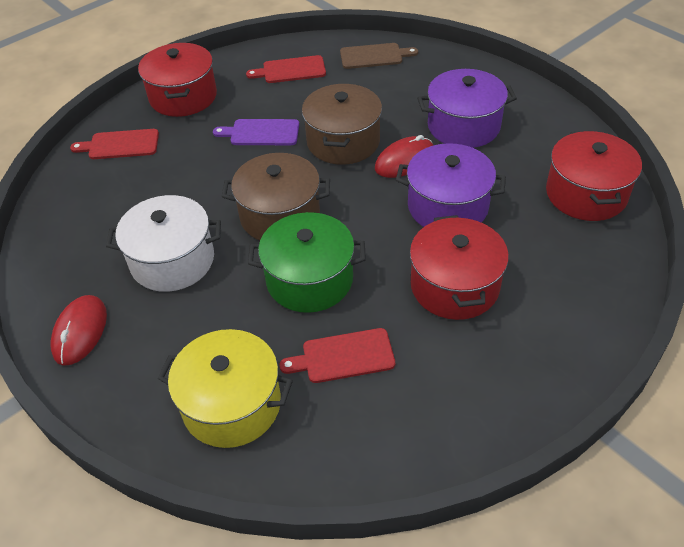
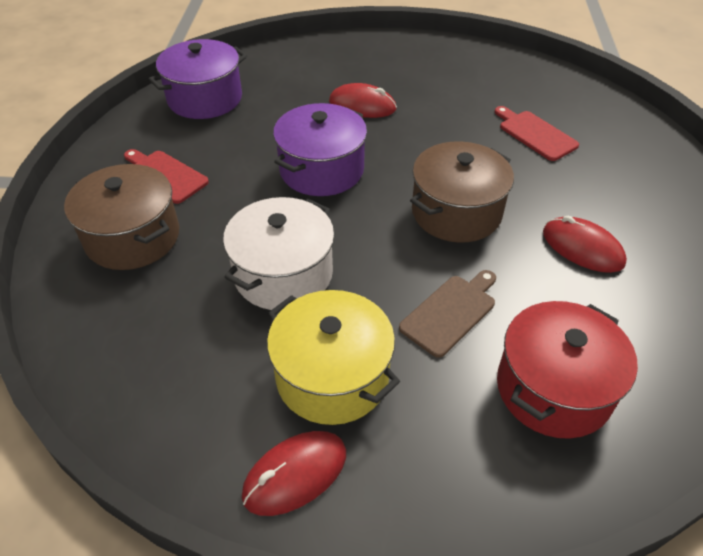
green pot: [248,212,366,313] = 1 -> none = 0
purple cutting board: [213,119,299,145] = 1 -> none = 0
red cutting board: [70,129,159,159] [246,55,326,83] [279,328,395,383] = 3 -> [124,149,209,204] [495,106,579,161] = 2
red mouse: [51,295,107,366] [375,135,433,178] = 2 -> [242,431,346,516] [329,83,397,118] [543,216,627,273] = 3
red pot: [138,43,217,117] [410,215,509,320] [546,131,642,221] = 3 -> [497,301,638,439] = 1

